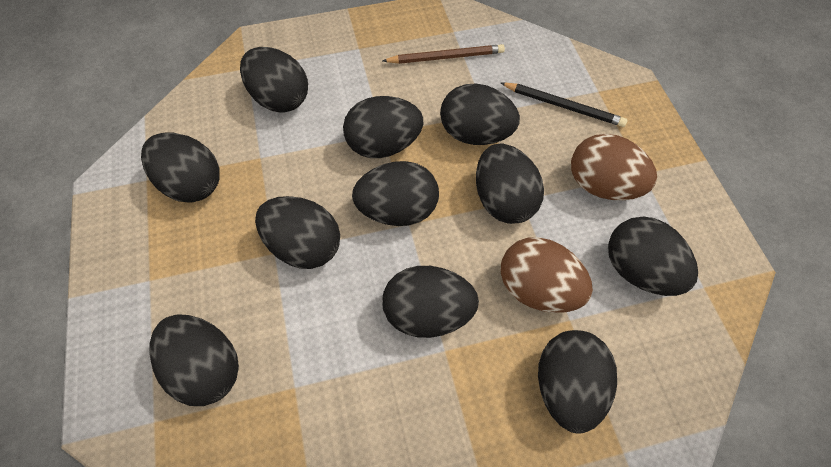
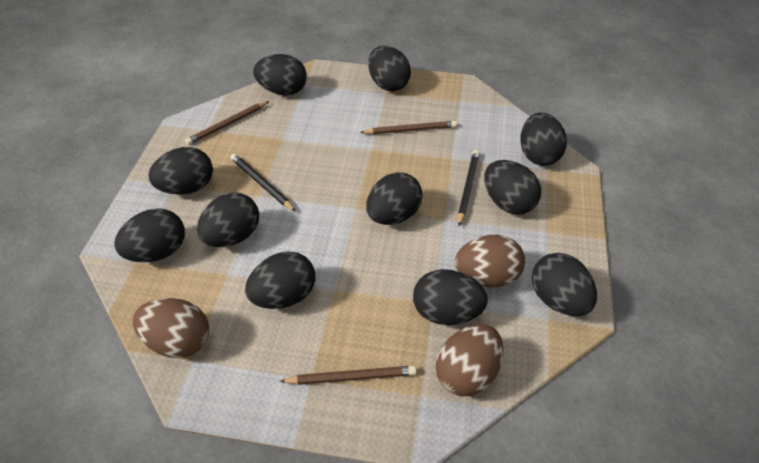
black pencil: [501,82,627,127] = 1 -> [230,154,296,212] [458,150,480,226] = 2
brown egg: [501,237,593,313] [571,134,657,200] = 2 -> [133,298,209,358] [436,324,503,396] [455,235,525,288] = 3
brown pencil: [382,44,505,64] = 1 -> [185,101,269,145] [279,366,416,385] [360,121,457,135] = 3

